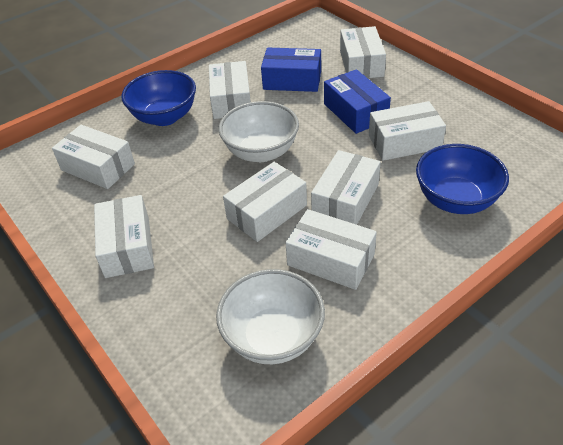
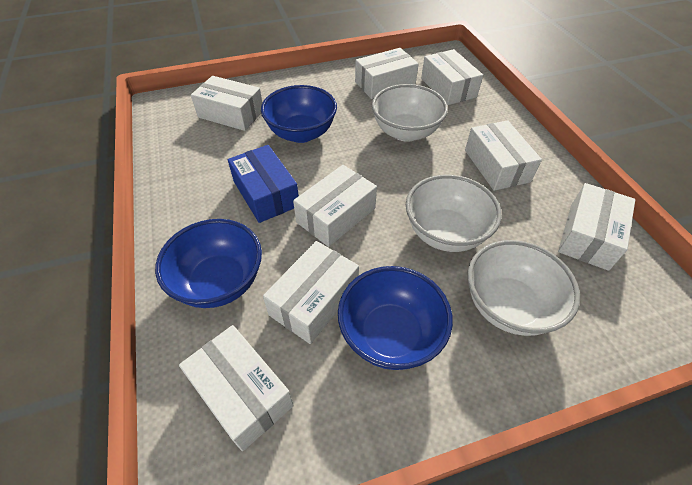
blue bowl: [121,70,196,126] [416,144,509,214] = 2 -> [155,219,262,308] [261,85,337,143] [338,266,453,370] = 3
blue box: [261,48,321,92] [324,69,391,134] = 2 -> [228,145,299,223] = 1
white bowl: [216,269,325,364] [219,101,299,162] = 2 -> [372,84,448,142] [406,175,502,252] [468,240,580,336] = 3

